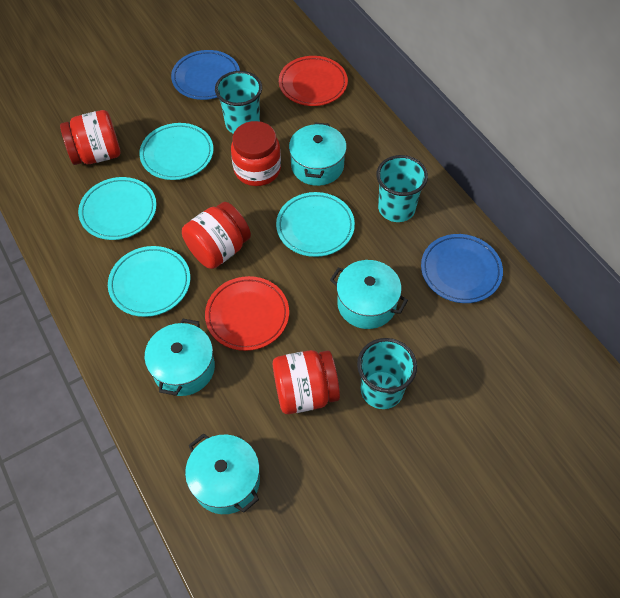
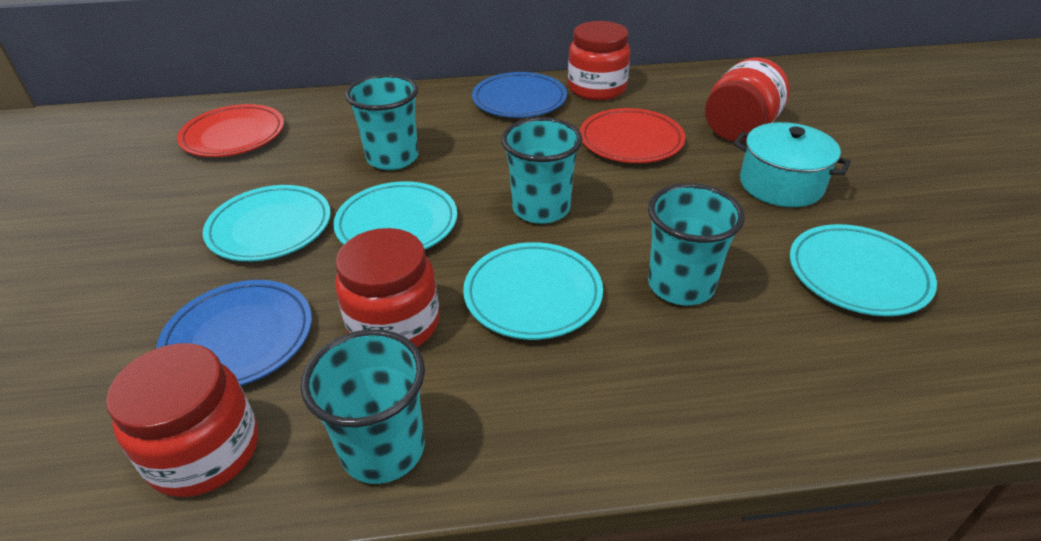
turquoise cup: [215,71,262,134] [357,338,417,409] [376,155,428,222] = 3 -> [301,329,425,484] [345,74,418,170] [501,117,583,224] [648,183,745,305] = 4
turquoise pot: [144,318,215,396] [185,433,260,514] [289,122,347,186] [330,260,408,329] = 4 -> [733,122,851,207] = 1

